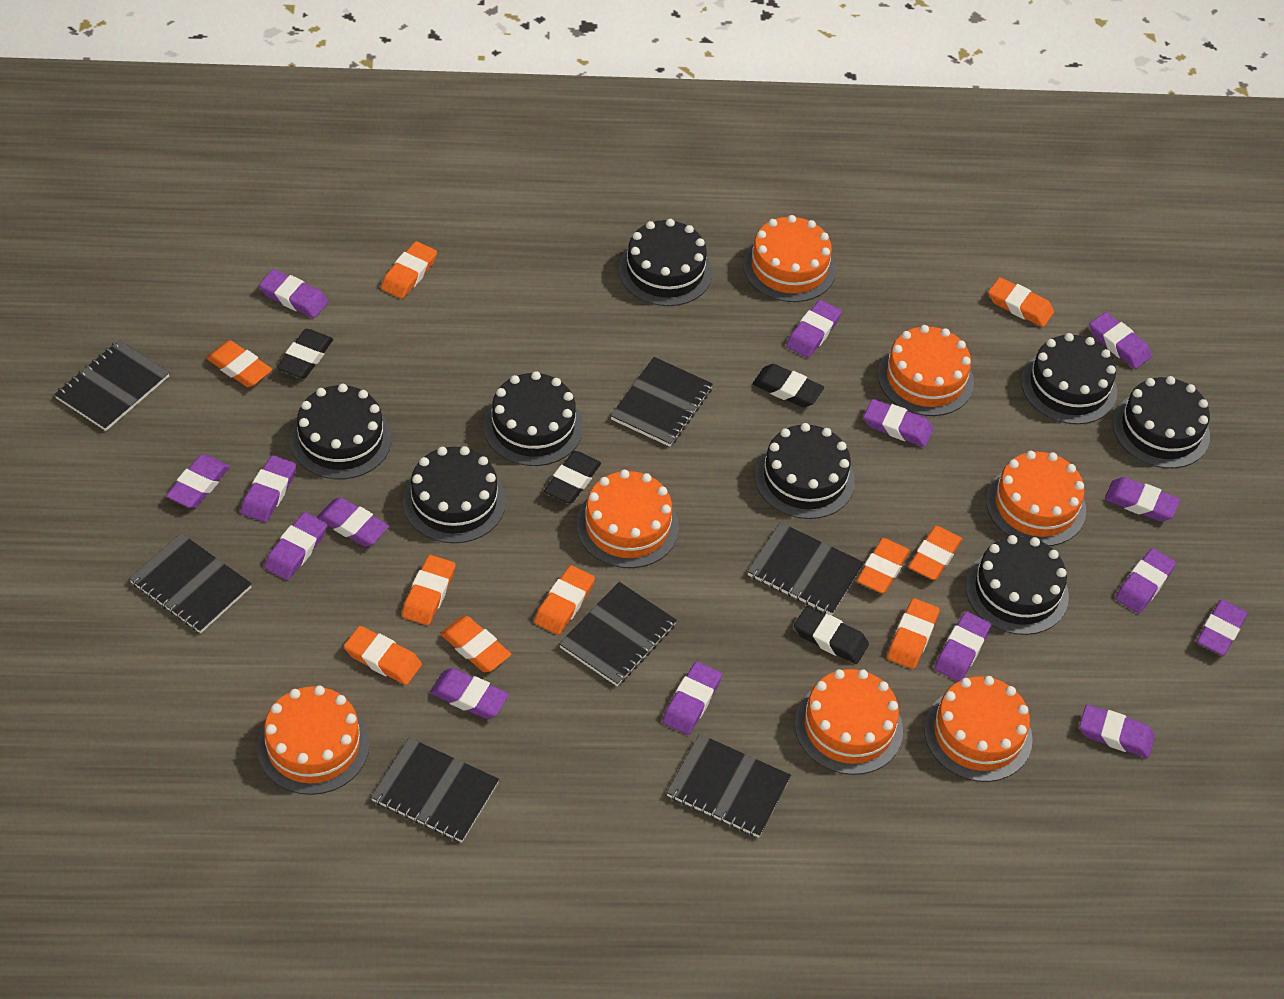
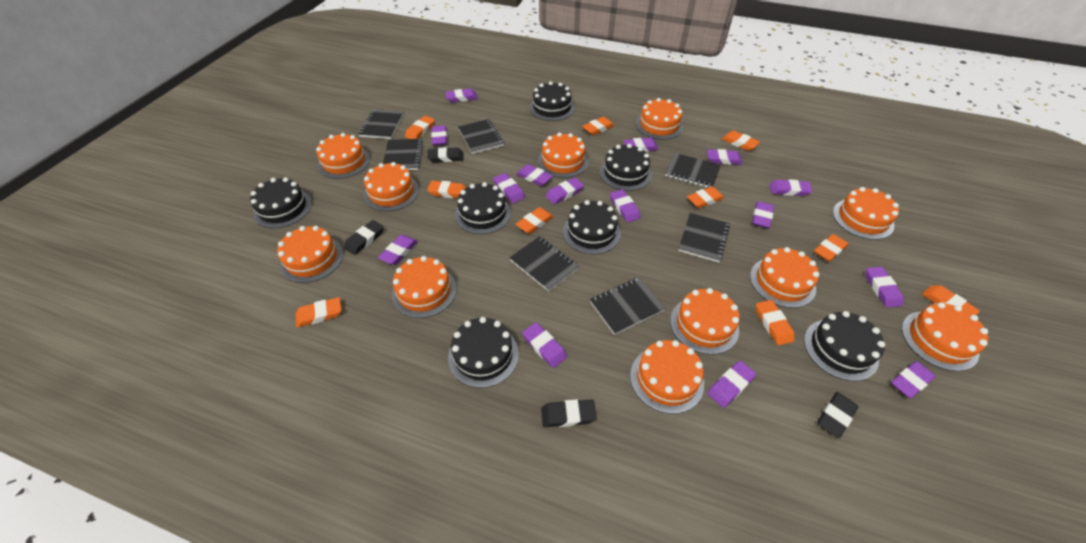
black cake: [290,384,392,479] [403,446,506,543] [484,371,583,466] [619,219,712,306] [755,423,855,519] [965,535,1069,635] [1021,333,1117,424] [1113,376,1210,468] = 8 -> [250,177,312,228] [448,317,519,388] [455,182,511,234] [529,81,575,121] [563,200,621,254] [600,144,652,191] [804,311,885,381] = 7
orange cake: [257,686,369,795] [577,470,679,568] [743,215,836,302] [795,669,903,775] [878,325,974,416] [924,676,1033,782] [986,451,1086,546] = 7 -> [277,226,343,283] [316,133,370,179] [364,162,419,211] [392,256,457,318] [538,132,589,178] [630,340,704,414] [636,98,683,140] [670,288,740,355] [750,247,819,308] [833,187,899,240] [902,302,988,371] = 11

